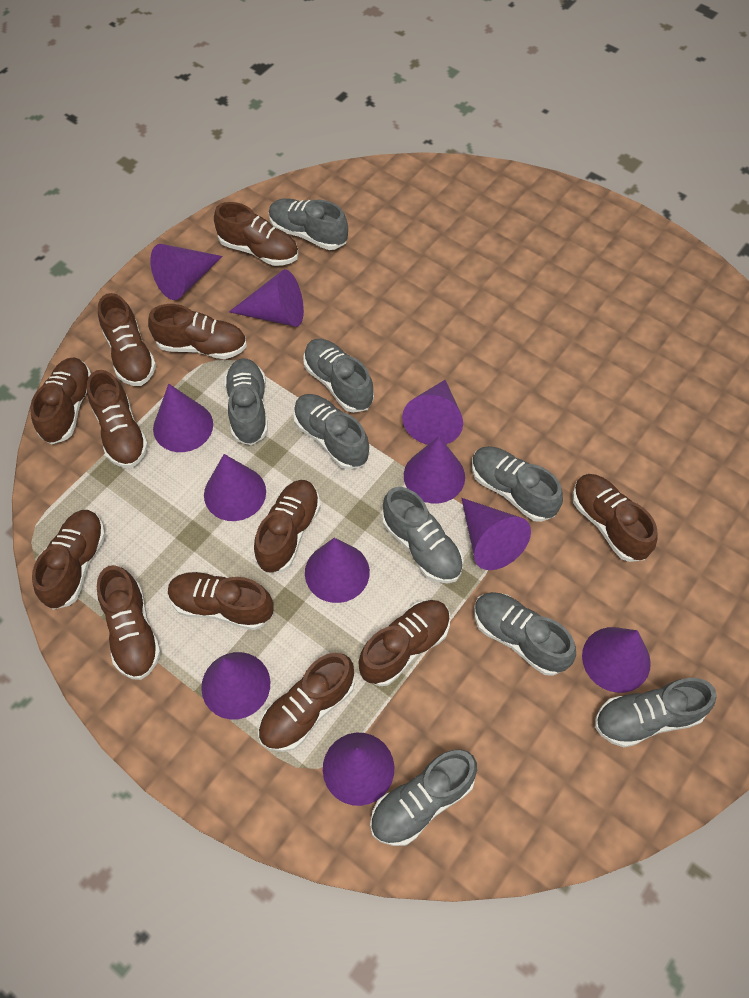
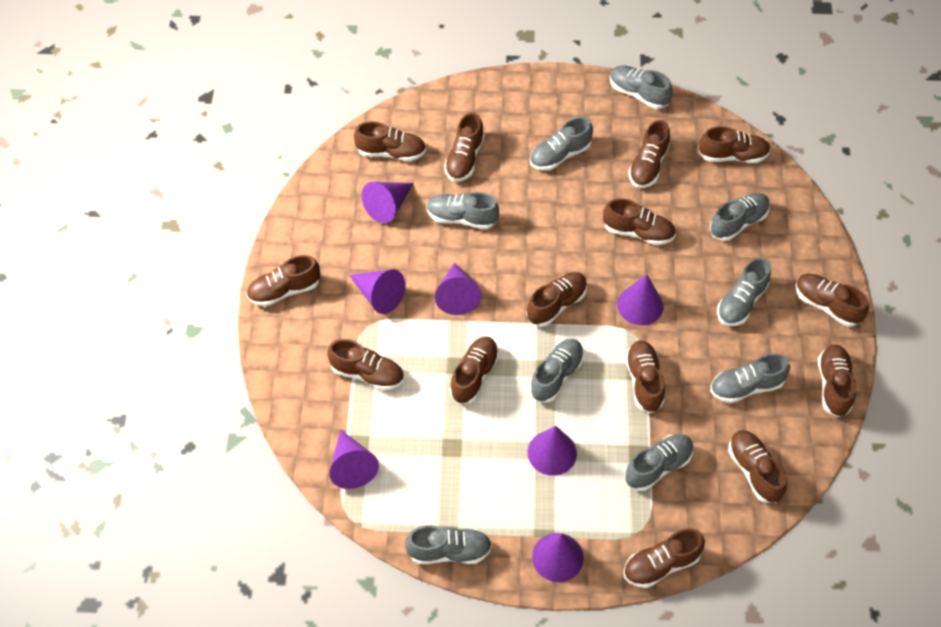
brown shoe: [30,357,91,445] [32,510,106,610] [87,370,148,468] [97,565,161,680] [98,293,156,386] [148,304,247,359] [168,571,274,630] [214,202,299,266] [254,480,320,574] [258,653,355,752] [359,600,450,686] [573,474,658,562] = 12 -> [246,255,320,307] [327,339,404,391] [354,121,426,161] [444,112,485,182] [449,337,499,404] [526,272,587,327] [603,198,676,245] [623,528,705,588] [625,340,665,413] [628,120,670,188] [699,126,771,163] [728,430,787,503] [795,274,869,327] [818,344,856,417] = 14
purple cone: [150,244,223,300] [153,384,213,452] [201,652,270,719] [204,454,266,521] [229,269,304,327] [305,538,370,603] [323,733,394,806] [402,380,463,445] [404,436,465,504] [461,498,531,570] [582,627,651,693] = 11 -> [329,430,379,489] [349,269,405,314] [362,182,414,224] [435,263,481,315] [528,426,577,476] [532,533,584,582] [617,275,663,325] = 7

